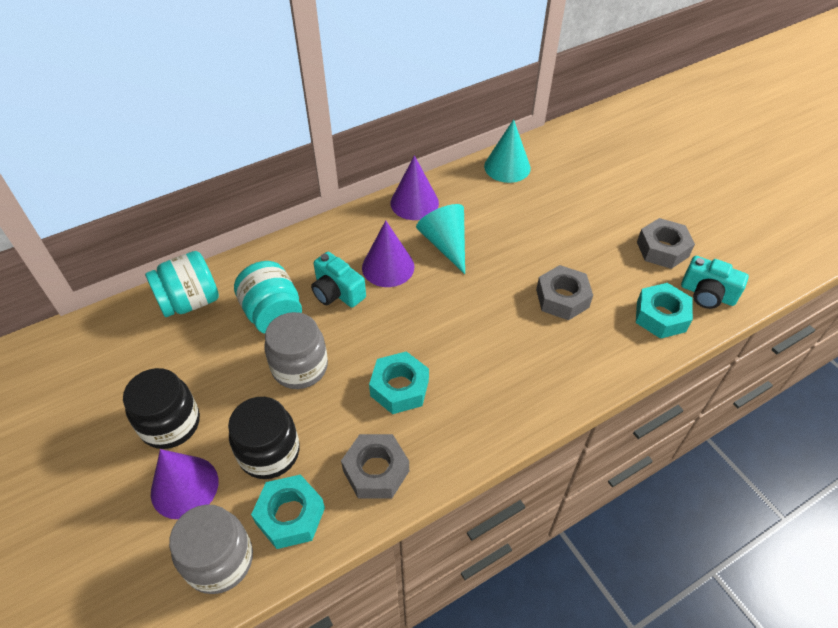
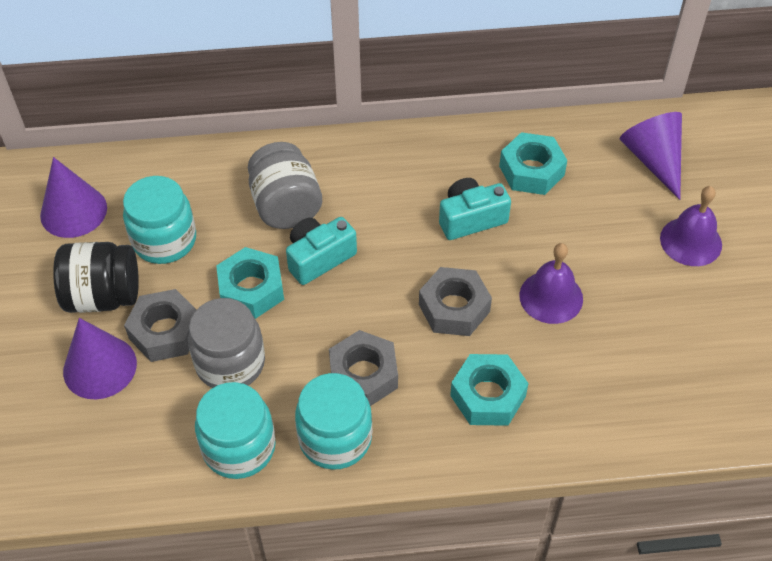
black jar: [123,368,200,449] [228,397,300,479] = 2 -> [53,242,139,313] = 1
purple bell: none = 0 -> [519,243,583,324] [660,186,722,266] = 2
turquoise cone: [416,204,465,274] [484,119,531,183] = 2 -> none = 0
turquoise jar: [145,251,219,317] [234,261,302,334] = 2 -> [123,176,196,264] [195,382,276,479] [295,373,372,470] = 3

